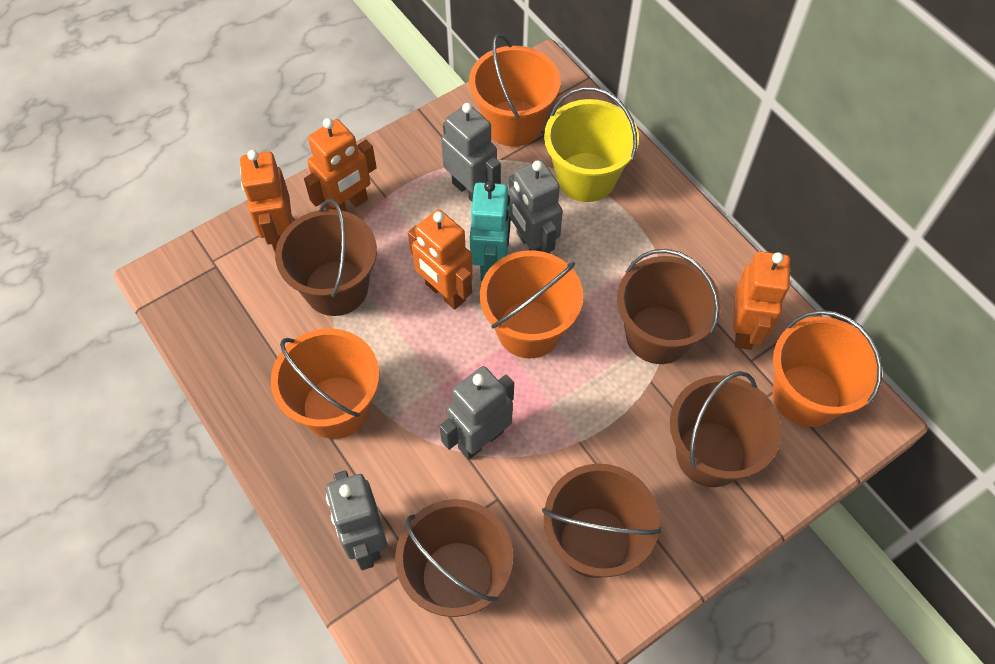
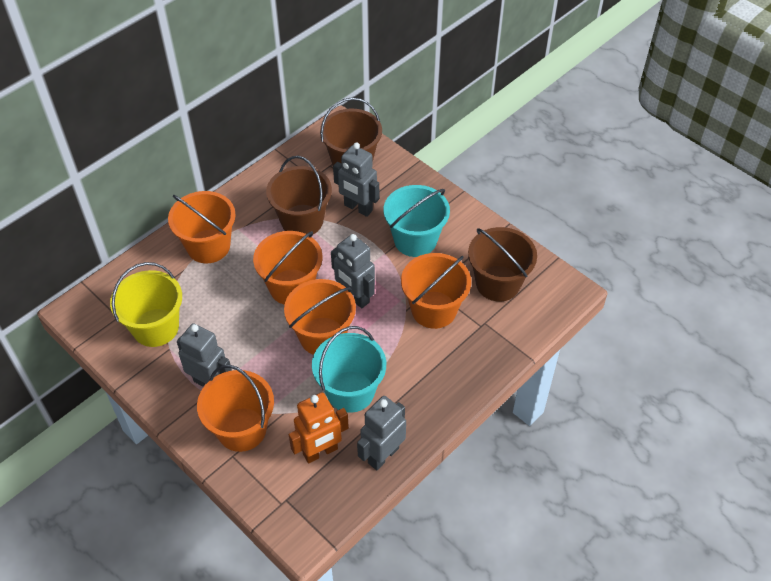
brown bucket: [275,199,377,316] [395,499,513,617] [542,464,661,578] [617,249,721,364] [670,371,782,487] = 5 -> [266,156,332,234] [320,97,382,165] [468,227,537,302] = 3
orange bucket: [271,328,379,439] [469,34,561,147] [480,250,583,359] [773,310,882,427] = 4 -> [168,191,236,263] [197,365,274,452] [253,231,322,305] [284,279,356,355] [401,253,471,329] = 5
orange robot: [240,150,292,252] [304,118,377,212] [408,209,473,310] [733,251,790,350] = 4 -> [288,392,349,463] = 1
turquoise bucket: none = 0 -> [312,326,386,413] [384,185,450,257] = 2
turquoise robot: [470,181,511,281] = 1 -> none = 0

